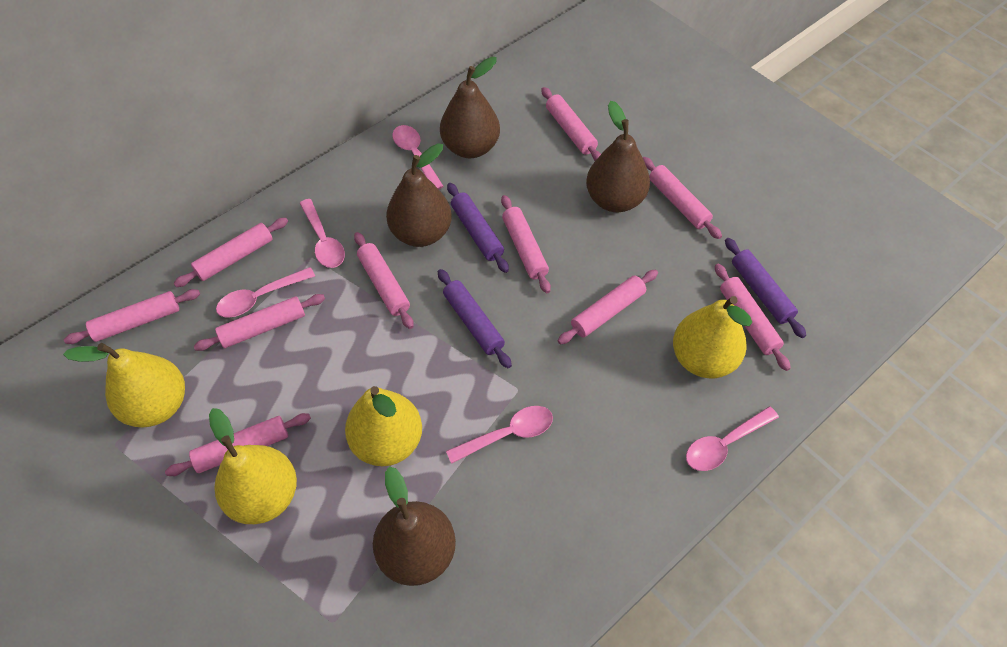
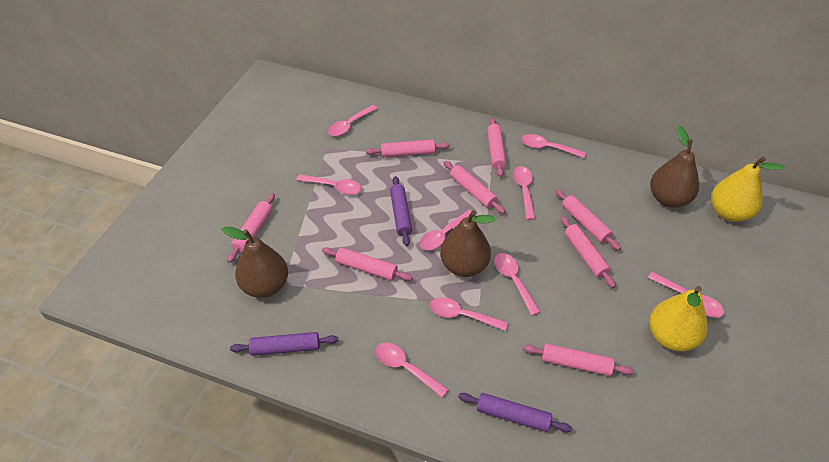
brown pear: [373,466,456,586] [386,143,452,247] [440,57,500,158] [586,101,650,212] = 4 -> [222,227,288,298] [440,210,495,277] [650,126,699,208] = 3
pink rolling pin: [64,289,200,344] [165,413,311,476] [174,218,288,287] [194,294,325,351] [354,232,414,329] [501,195,551,293] [541,87,601,161] [558,270,658,344] [642,157,722,239] [715,264,791,371] = 10 -> [227,193,275,263] [322,247,413,281] [366,139,450,157] [444,161,505,214] [487,117,506,177] [523,344,634,376] [555,189,621,251] [561,216,616,288] = 8
pink spoon: [216,267,315,318] [299,199,345,268] [392,125,444,189] [446,406,553,464] [686,406,779,471] = 5 -> [296,174,361,195] [328,105,378,136] [375,343,449,397] [420,209,472,250] [430,297,508,331] [494,253,540,316] [513,166,535,220] [521,134,586,158] [648,272,724,318] = 9
yellow pear: [63,343,185,428] [209,408,297,524] [345,386,422,466] [673,296,752,378] = 4 -> [649,286,708,351] [711,157,785,222] = 2

